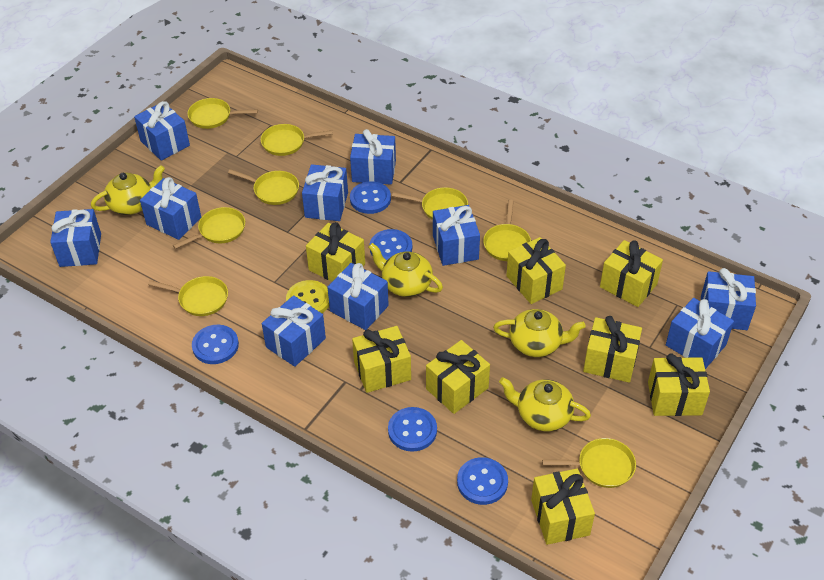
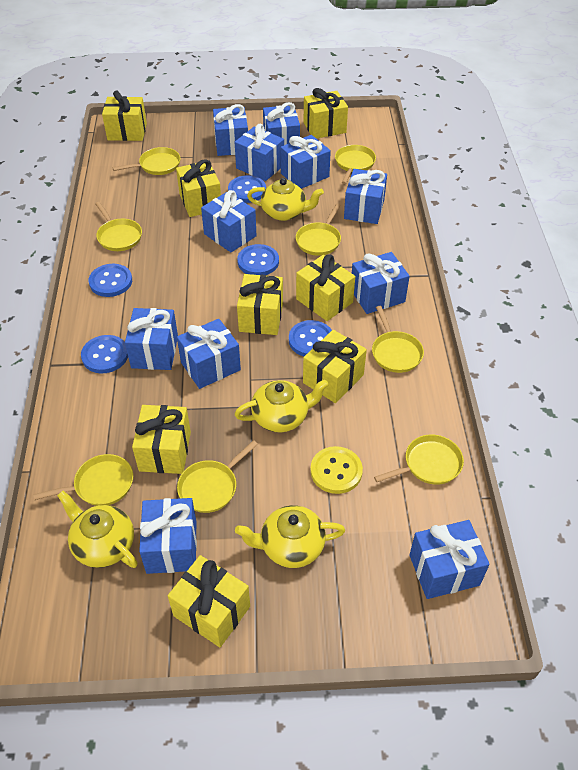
blue gift: [50,209,101,267] [134,101,190,161] [140,177,201,240] [262,295,326,367] [302,164,348,221] [327,263,389,330] [350,129,396,184] [433,205,480,266] [666,298,734,369] [701,268,756,330] = 10 -> [125,308,178,370] [139,498,197,574] [177,319,241,389] [201,190,257,252] [213,104,248,156] [235,124,284,181] [263,102,300,145] [280,135,331,189] [344,169,387,224] [352,252,410,314] [409,520,490,599] = 11

